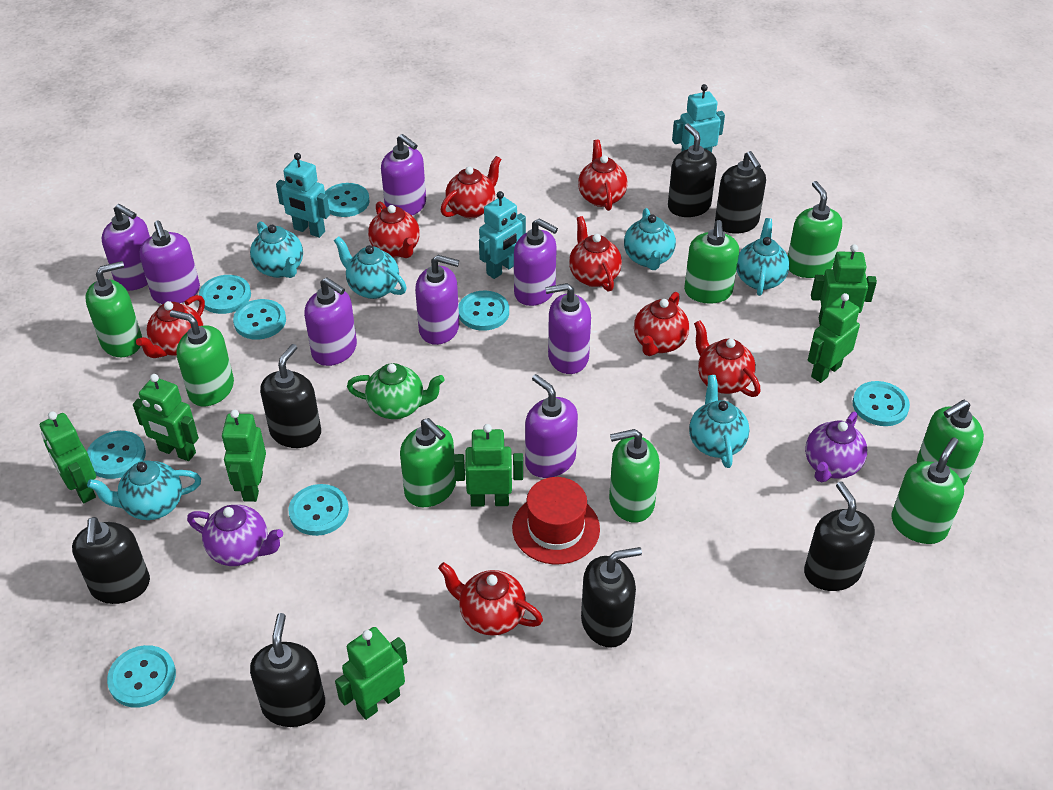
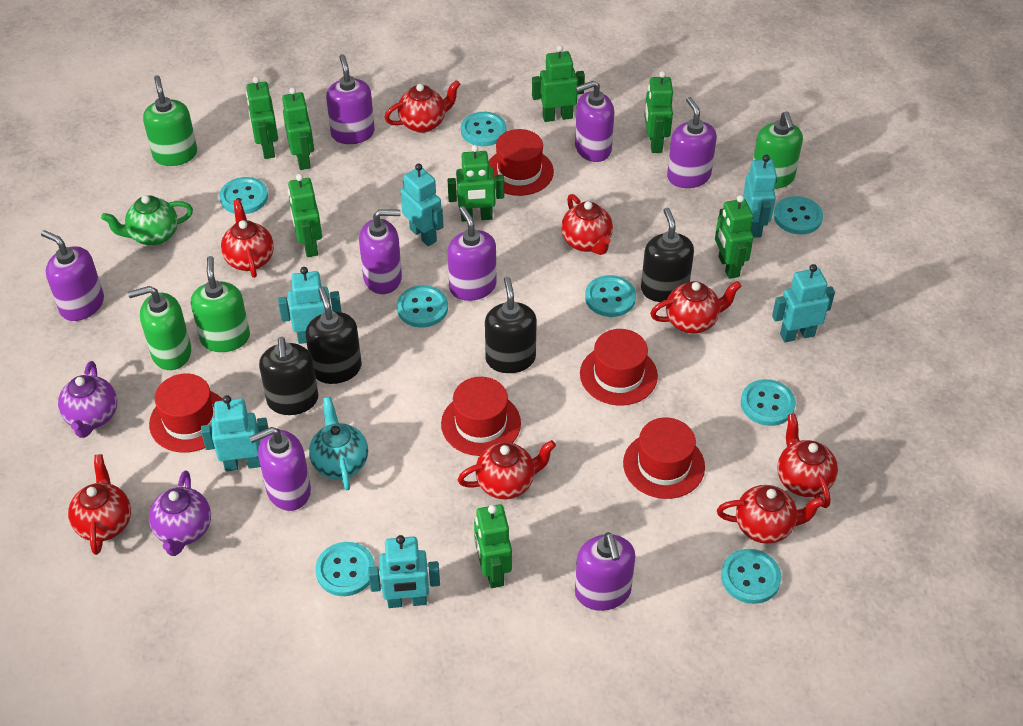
black soap dispenser: [72,517,150,604] [250,613,325,727] [260,344,321,448] [581,547,642,648] [668,124,717,217] [715,151,766,234] [804,482,875,591] = 7 -> [259,337,318,415] [305,287,362,384] [485,277,537,373] [641,208,694,302] = 4
green robot: [40,411,96,503] [133,374,199,461] [222,410,266,502] [335,627,407,720] [454,424,523,507] [808,293,860,383] [811,244,877,325] = 7 -> [246,76,278,159] [282,87,314,170] [288,174,322,257] [448,145,504,222] [474,504,512,588] [532,45,585,122] [644,71,673,153] [715,195,753,279] = 8
green soap dispenser: [85,261,142,357] [170,310,234,406] [400,418,456,507] [609,429,660,523] [684,220,739,304] [788,181,842,278] [891,437,964,544] [917,400,984,485] = 8 -> [128,286,191,370] [143,75,197,166] [191,256,250,352] [753,111,803,189] = 4
red hat: [512,477,600,565] = 1 -> [149,374,223,453] [441,377,521,456] [489,129,554,196] [580,329,658,406] [623,418,705,499] = 5
turquoise robot: [276,153,330,238] [479,191,526,279] [672,84,725,152] = 3 -> [201,395,269,472] [278,267,341,344] [368,535,440,608] [401,163,444,246] [743,155,777,238] [772,264,835,342] = 6
turquoise teapot: [87,460,201,520] [250,221,303,278] [334,237,407,299] [624,208,676,270] [689,375,750,468] [737,218,790,296] = 6 -> [309,397,368,490] = 1

